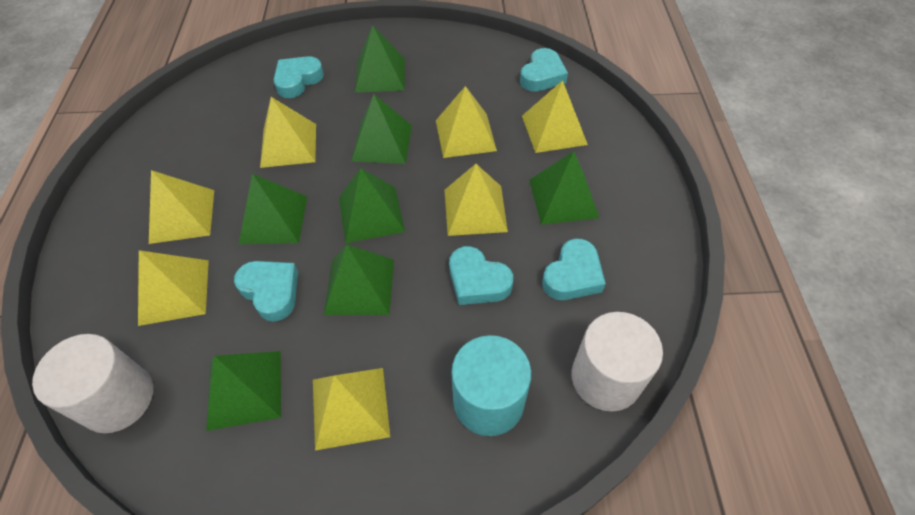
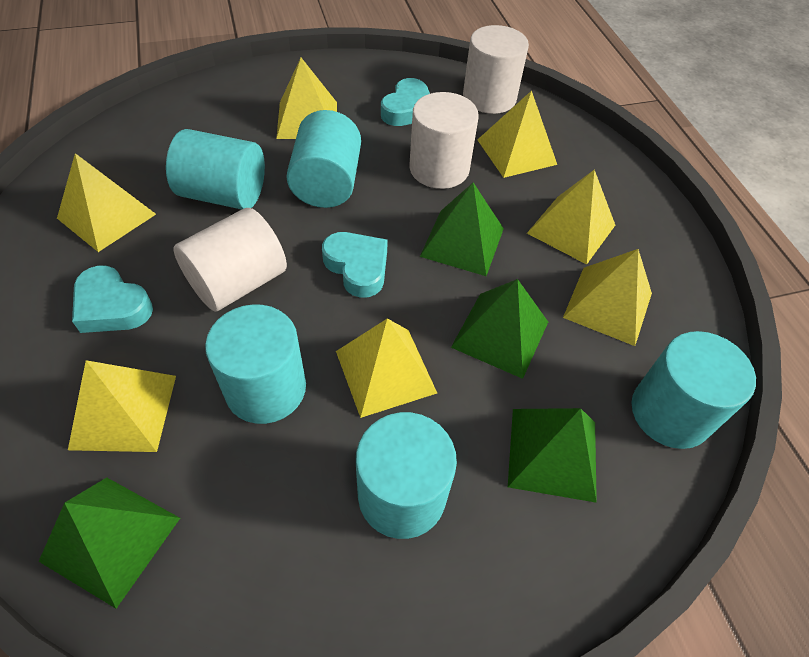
green pyramid: [206,351,281,431] [239,174,307,244] [324,244,394,315] [339,168,405,243] [351,94,412,164] [355,25,405,93] [529,151,599,225] = 7 -> [38,477,180,609] [420,183,504,276] [451,279,548,379] [508,408,597,503] = 4
turquoise cylinder: [451,335,531,436] = 1 -> [166,129,265,210] [205,304,306,424] [286,110,361,208] [356,412,457,539] [632,331,756,449] = 5
turquoise heart: [234,261,298,322] [273,56,324,98] [449,246,513,305] [520,48,568,92] [542,239,606,300] = 5 -> [72,266,153,333] [322,232,388,298] [381,78,430,126] = 3
white cylinder: [32,334,153,433] [572,312,663,412] = 2 -> [173,208,287,312] [409,92,479,189] [463,25,529,114] = 3

